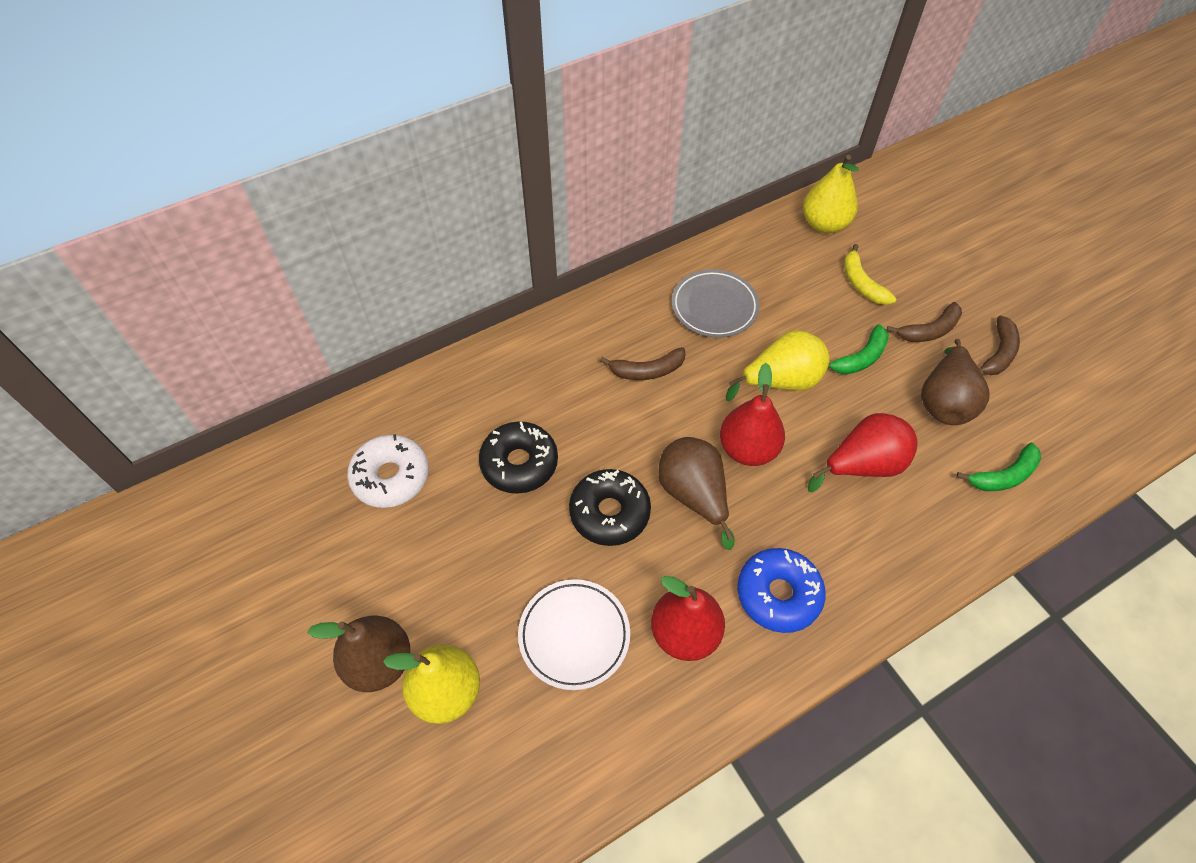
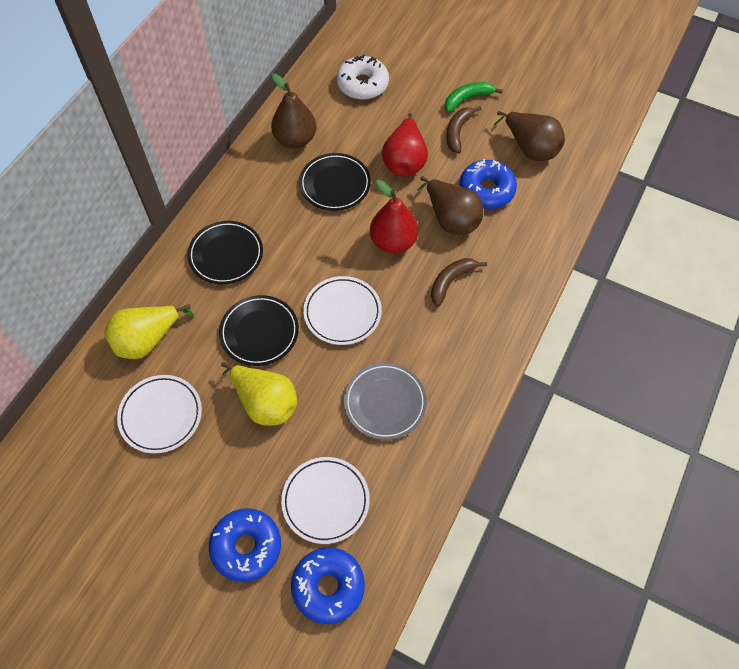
black donut: [479,421,558,494] [569,469,651,546] = 2 -> none = 0
black plate: none = 0 -> [187,221,263,284] [219,295,299,366] [299,153,371,211] = 3
blue donut: [737,548,826,633] = 1 -> [209,508,281,582] [291,547,365,624] [459,159,517,209] = 3
brown banana: [600,347,685,380] [887,302,962,342] [979,315,1020,375] = 3 -> [431,258,487,306] [446,106,482,153] = 2
green banana: [828,324,889,374] [956,443,1041,491] = 2 -> [445,82,503,113] = 1
red pear: [651,576,725,661] [720,363,785,466] [808,413,917,492] = 3 -> [370,180,418,254] [382,113,428,177] = 2
white plate: [518,579,630,690] = 1 -> [117,375,202,454] [281,457,370,544] [303,276,382,345] = 3
yellow banana: [844,244,897,305] = 1 -> none = 0
yellow pear: [383,644,480,724] [726,330,829,401] [803,155,859,233] = 3 -> [104,304,194,359] [221,362,297,426] = 2

